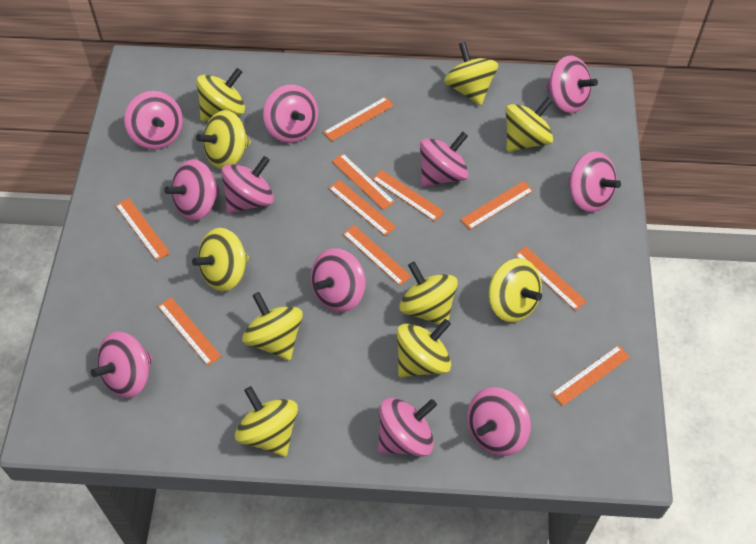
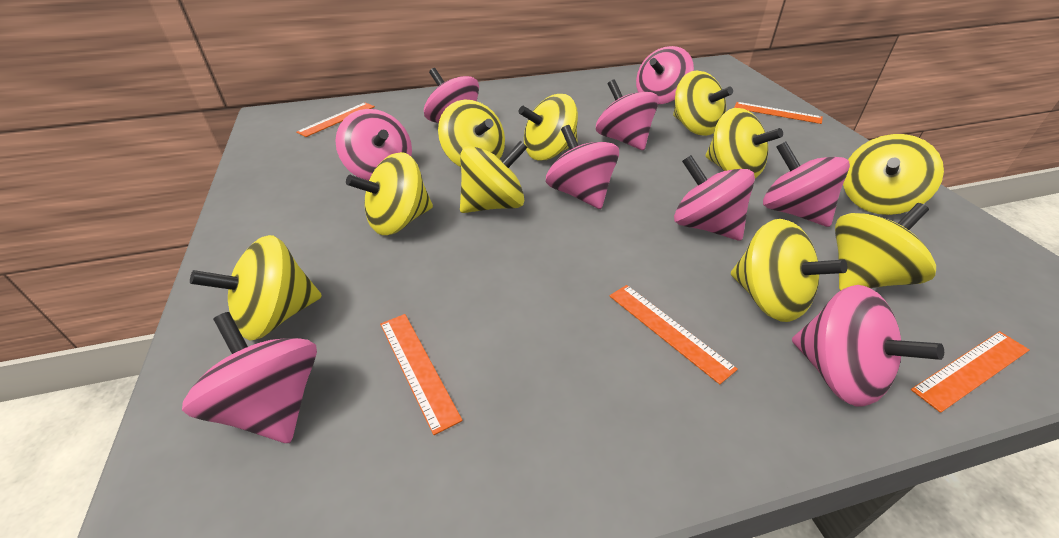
orange ruler: [115,198,170,261] [158,297,221,366] [323,97,394,141] [329,180,396,236] [332,153,395,210] [343,225,412,286] [372,170,444,221] [460,181,534,230] [515,246,587,311] [552,345,630,406] = 10 -> [296,103,375,137] [380,314,463,435] [609,285,738,384] [734,102,823,124] [911,331,1029,413] = 5
pink spinning top: [91,331,153,398] [124,91,183,150] [164,159,221,221] [221,156,274,214] [263,85,318,143] [311,248,366,312] [378,398,437,457] [420,132,469,187] [467,387,531,456] [545,55,598,113] [568,151,621,212] = 11 -> [182,312,317,443] [335,109,412,181] [424,68,479,123] [546,125,619,209] [596,79,659,150] [636,46,694,104] [674,155,755,241] [763,141,850,227] [792,285,944,407] = 9

